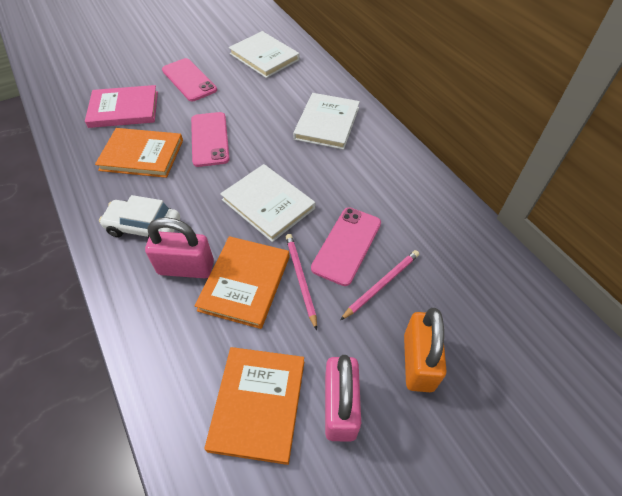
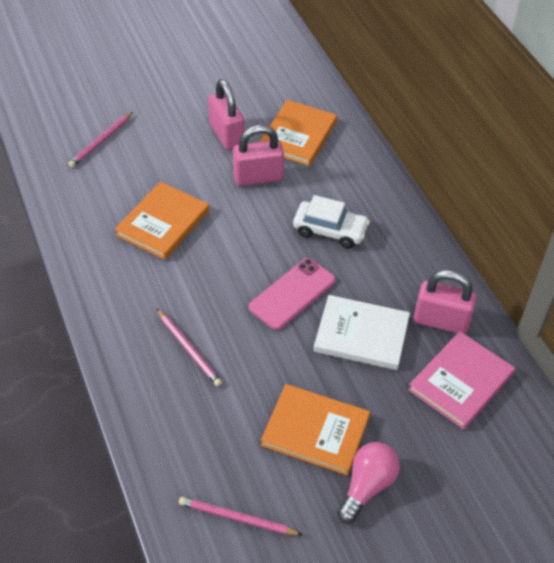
orange padlock: [404,308,447,392] = 1 -> none = 0
pink light bulb: none = 0 -> [337,442,400,524] = 1
pink padlock: [145,217,214,278] [325,355,361,442] = 2 -> [208,79,245,150] [233,125,284,186] [414,270,477,334] = 3
pink pencil: [286,234,317,330] [340,250,419,320] = 2 -> [68,112,133,167] [157,309,222,387] [179,497,302,535] = 3
pink phone: [162,58,217,101] [191,112,230,167] [311,207,381,286] = 3 -> [249,258,336,330] = 1
white book: [220,164,315,242] [229,31,300,78] [293,93,360,150] = 3 -> [314,295,410,370] = 1

